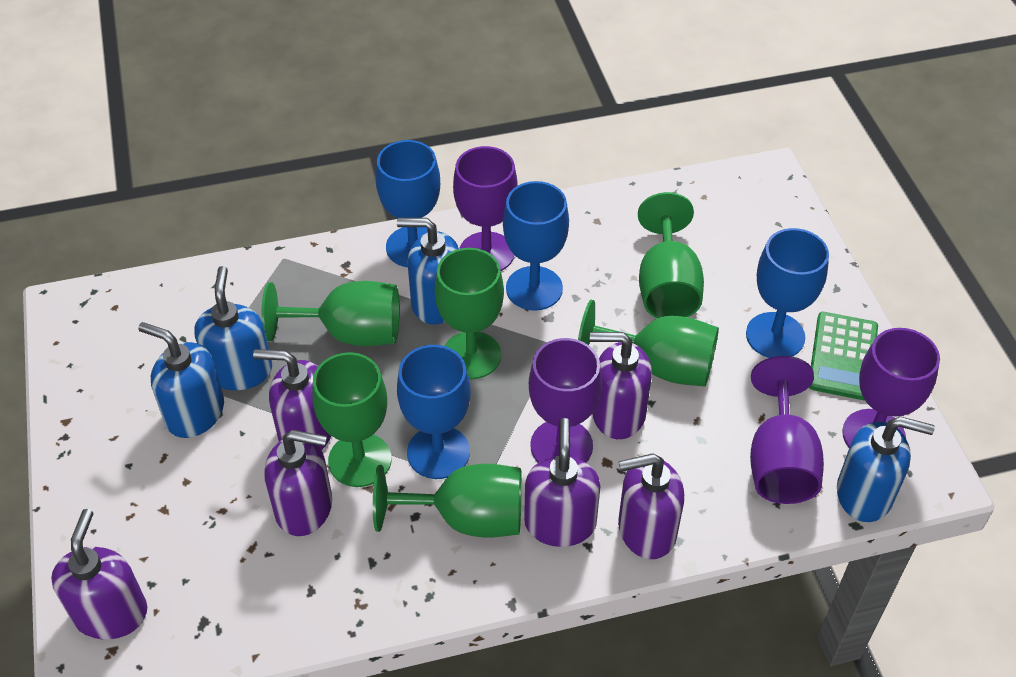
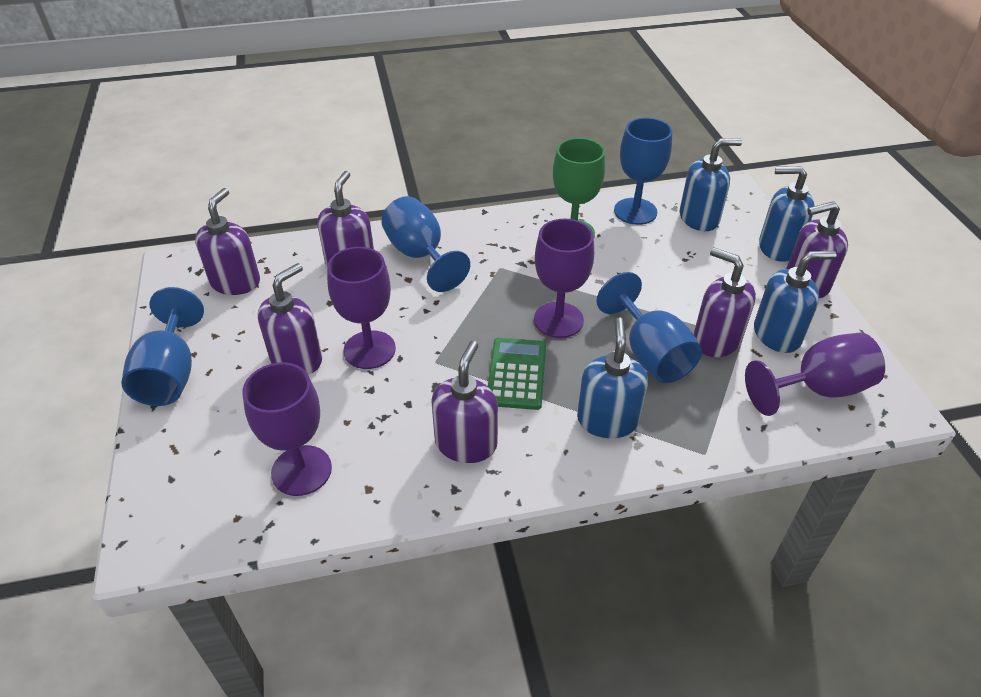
green goblet: [261,281,399,346] [312,352,392,487] [373,464,521,538] [435,248,504,379] [578,300,719,386] [638,192,704,318] = 6 -> [553,138,605,238] = 1

